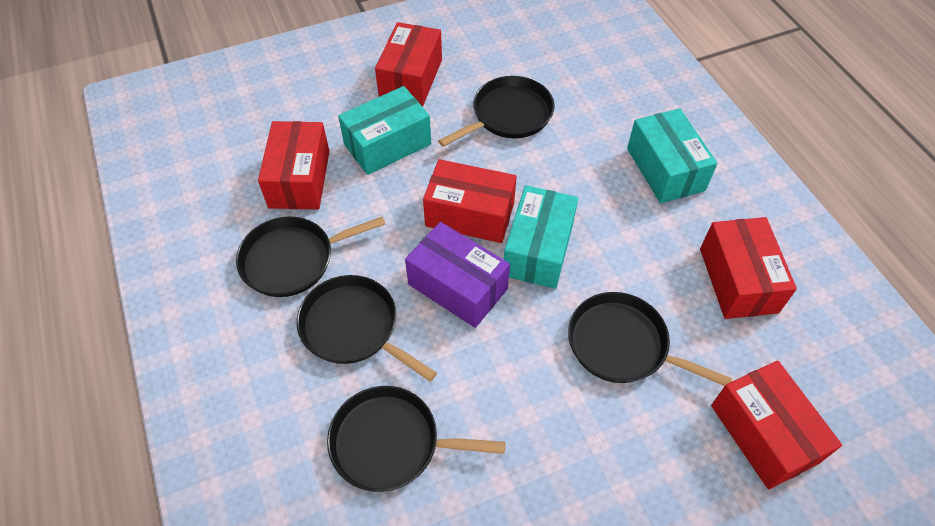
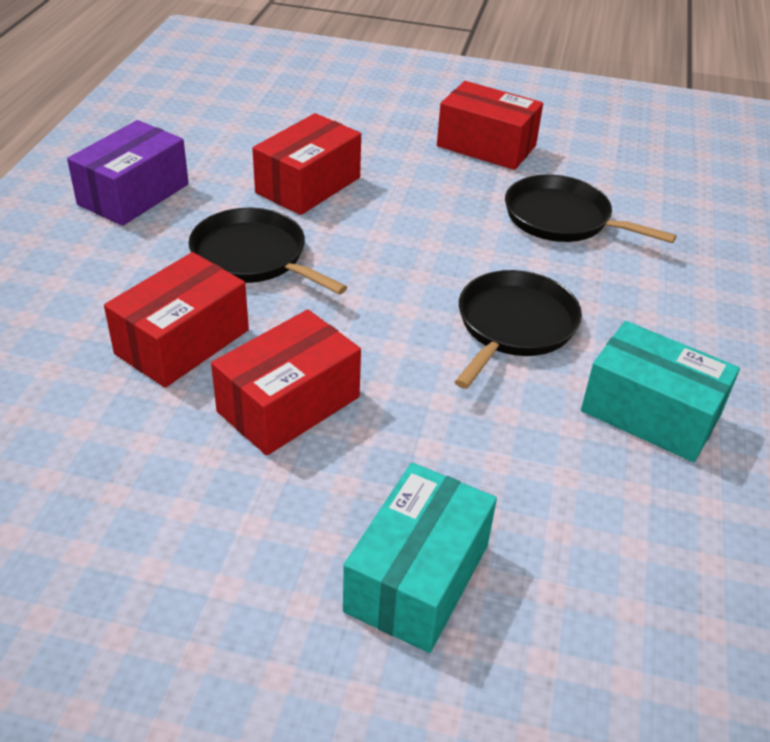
black pan: [236,216,386,297] [297,275,437,382] [327,386,506,492] [438,76,555,147] [568,292,732,386] = 5 -> [189,208,347,294] [455,270,582,389] [505,175,677,243] = 3
red box: [258,121,329,210] [375,22,442,106] [423,159,517,243] [700,217,797,319] [711,361,842,490] = 5 -> [104,252,249,388] [211,309,361,455] [252,113,361,215] [437,81,543,170] = 4
turquoise box: [338,86,431,175] [504,185,578,289] [627,108,718,203] = 3 -> [343,463,497,653] [581,321,740,462] = 2

